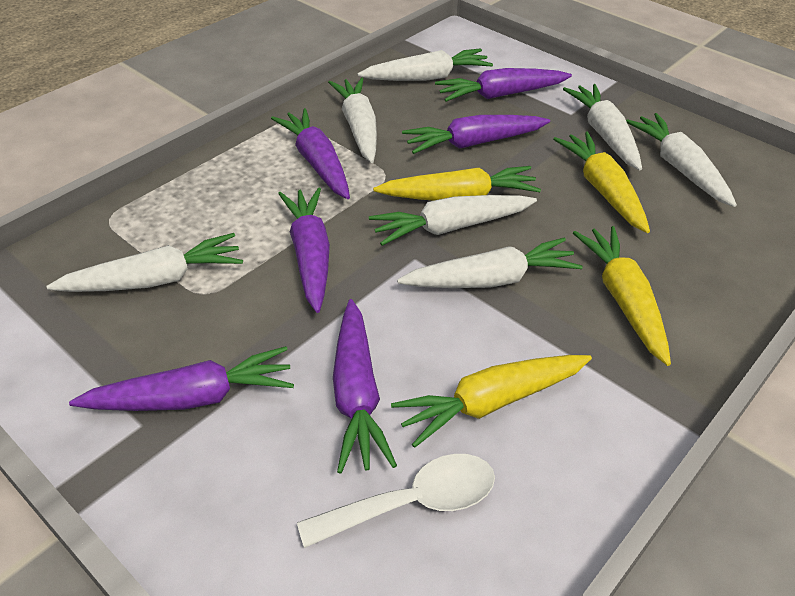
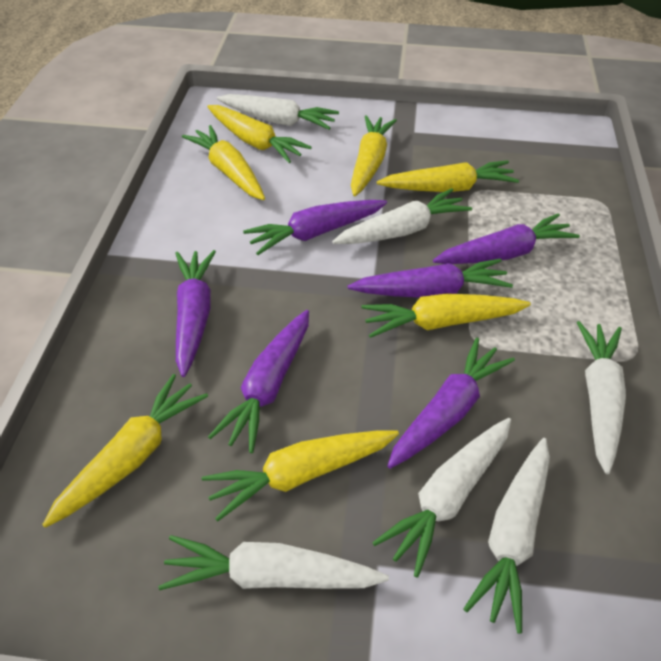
white carrot: [47,233,243,292] [328,77,377,163] [358,48,493,81] [369,195,537,246] [397,238,583,288] [563,84,642,170] [626,113,737,207] = 7 -> [158,535,389,590] [217,94,339,130] [332,188,472,244] [372,418,511,578] [464,438,550,634] [577,321,626,474] = 6
white spoon: [297,454,495,548] = 1 -> none = 0
yellow carrot: [373,166,541,201] [391,355,592,448] [553,132,650,233] [573,226,671,366] = 4 -> [42,374,208,528] [182,125,265,200] [202,430,399,522] [207,105,312,163] [351,115,397,197] [362,293,531,338] [377,160,519,192] = 7

